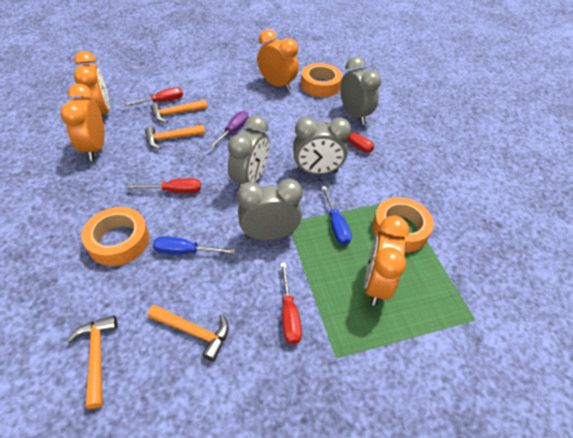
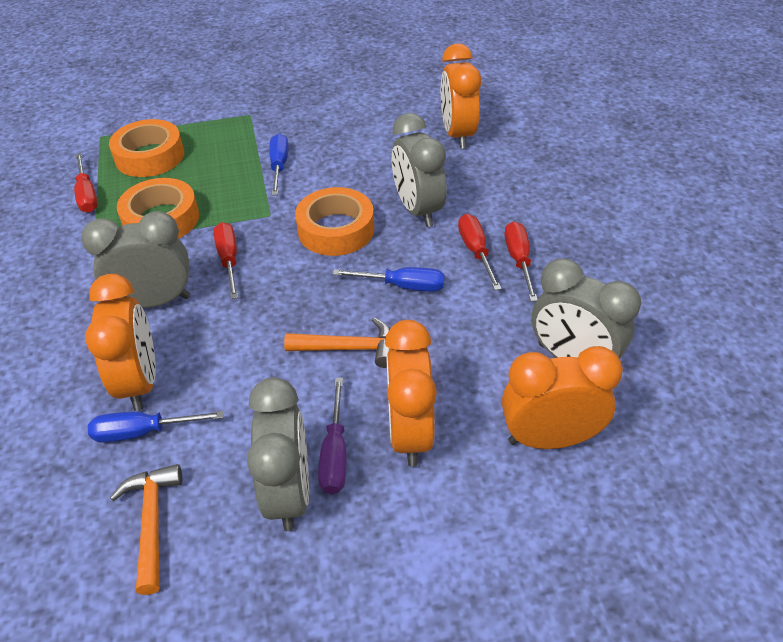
blue screwdriver: [153,236,235,254] [322,186,352,245] = 2 -> [88,411,224,443] [269,134,288,195] [333,267,444,292] = 3
orange hammer: [67,315,118,409] [145,125,205,149] [148,305,229,361] [151,100,207,123] = 4 -> [110,464,182,595] [284,317,390,368] = 2

